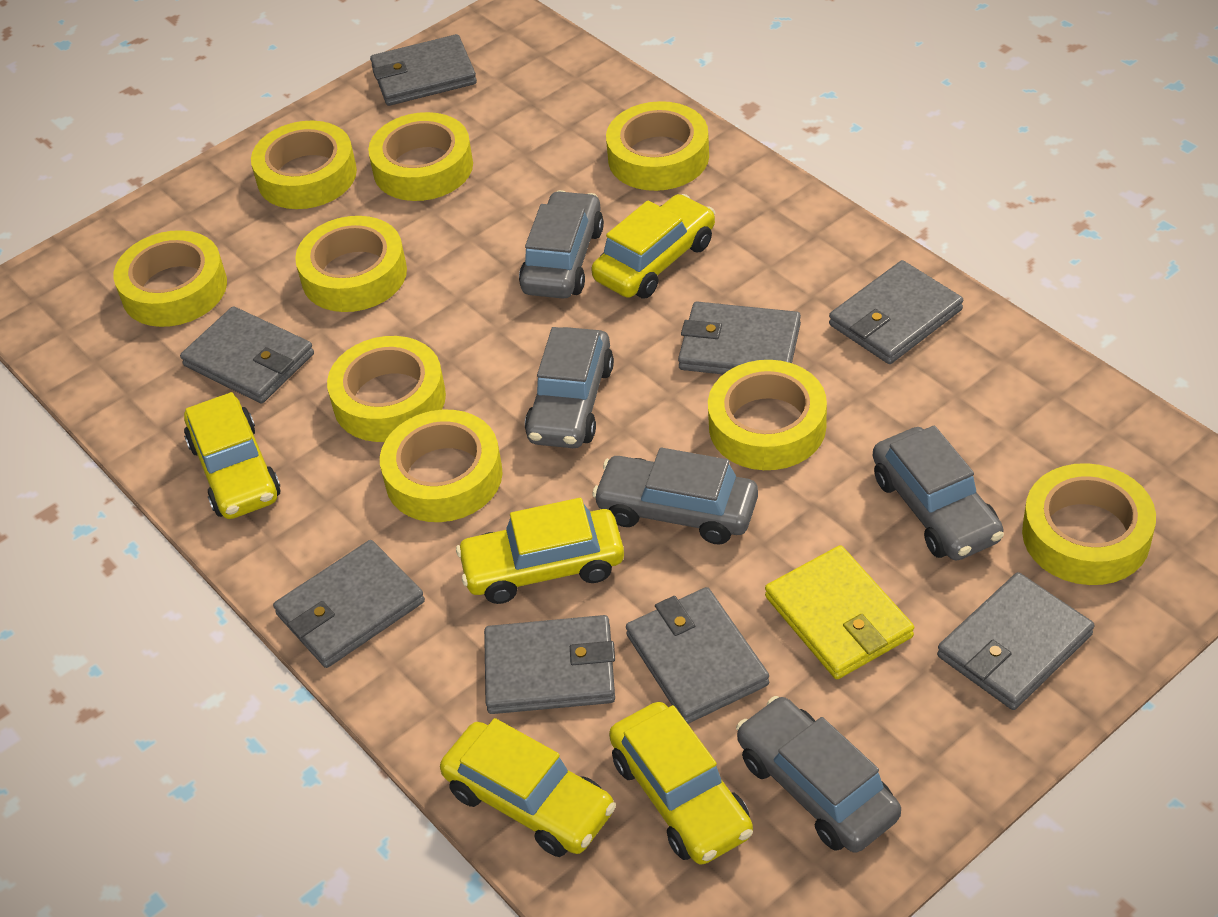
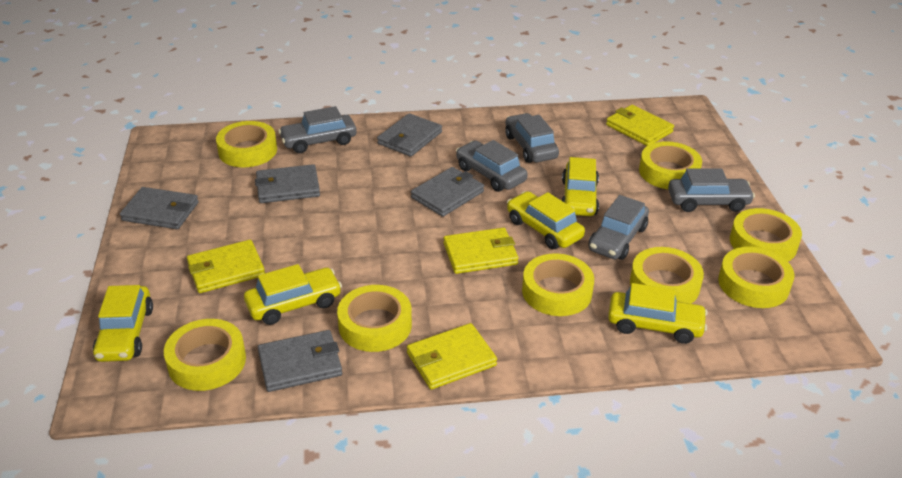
grey wallet: [180,306,314,404] [273,540,425,668] [370,34,477,106] [484,615,615,714] [626,587,769,724] [678,302,801,374] [829,260,963,364] [937,572,1094,710] = 8 -> [120,187,199,229] [255,164,320,203] [258,330,342,392] [377,113,442,157] [411,167,484,217] = 5
yellow tape: [113,230,227,327] [251,121,357,209] [295,216,407,312] [327,336,446,442] [368,112,473,201] [380,410,503,522] [606,101,709,191] [708,360,827,470] [1022,463,1156,585] = 9 -> [164,319,246,391] [216,121,277,167] [337,285,412,352] [522,254,594,316] [630,247,704,304] [639,141,702,189] [718,247,794,308] [730,208,802,261] = 8
yellow wallet: [765,545,914,679] = 1 -> [187,240,265,293] [407,323,497,390] [443,228,519,274] [606,105,674,146] = 4

